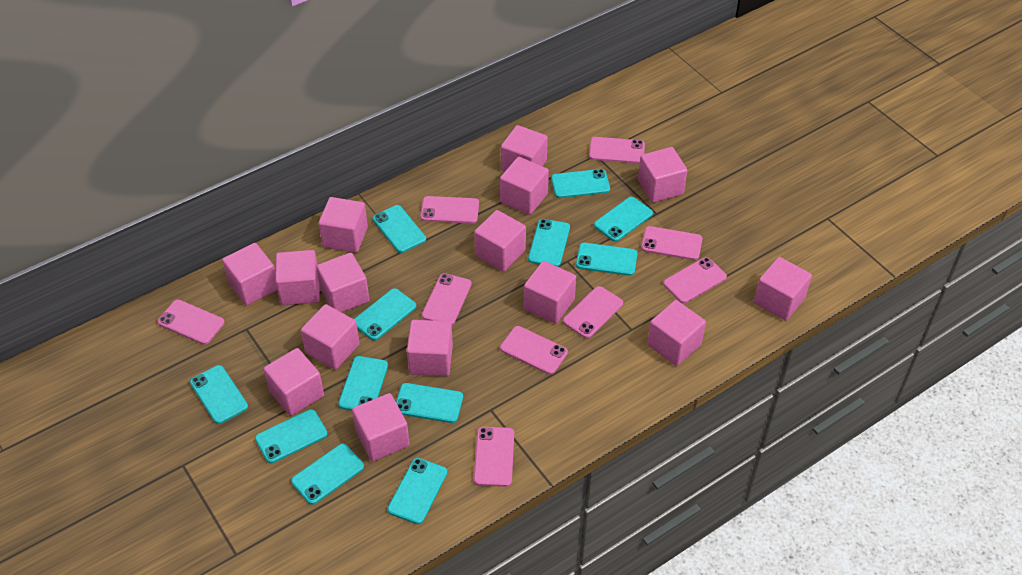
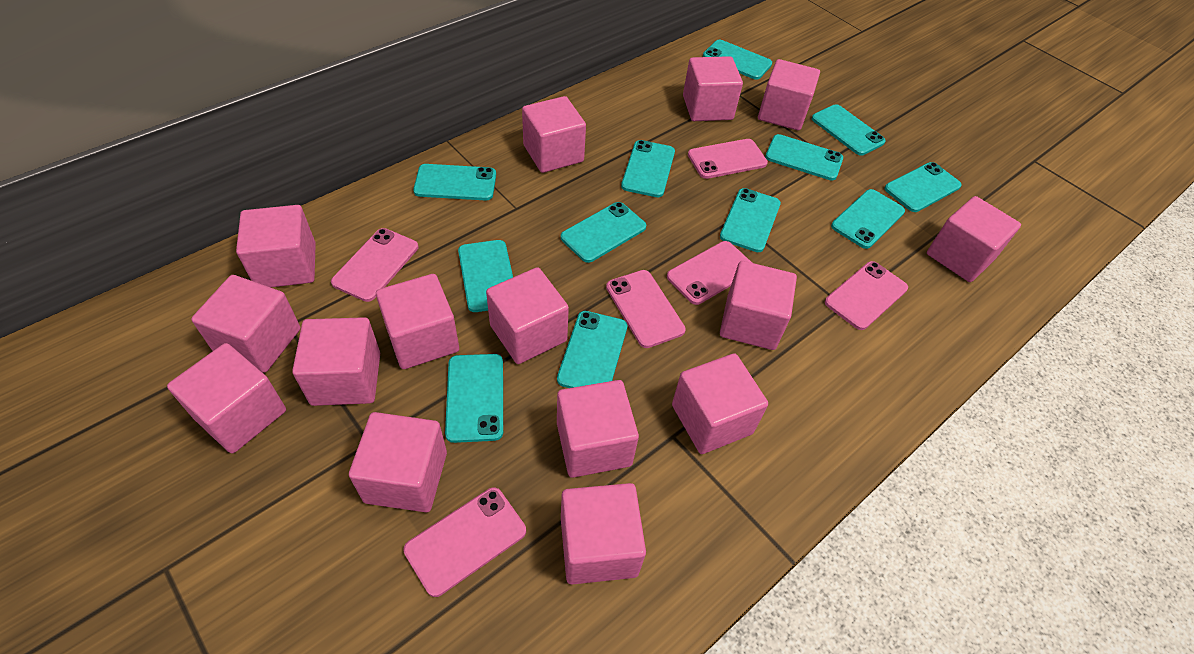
pink phone: [157,300,225,345] [420,196,479,224] [422,273,472,325] [474,427,514,487] [500,326,568,375] [563,286,623,338] [589,137,645,164] [641,226,703,260] [663,257,727,303] = 9 -> [331,228,418,302] [403,487,526,597] [606,270,686,348] [667,241,752,305] [688,139,768,179] [825,261,908,330] = 6

